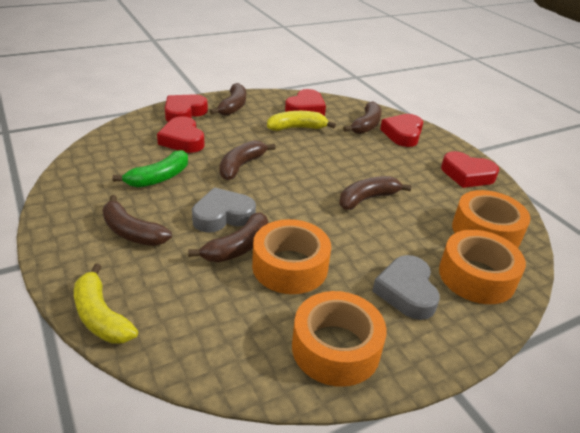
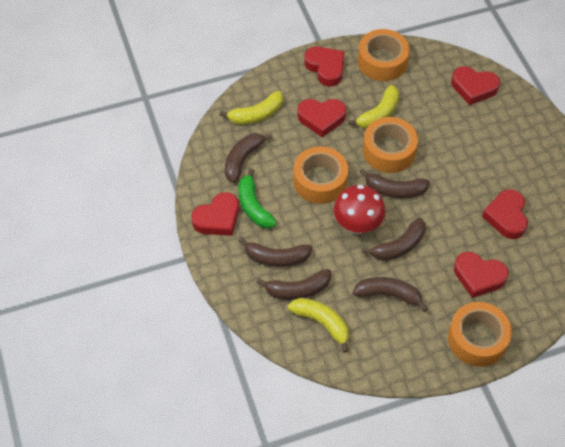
grey heart: [192,187,256,233] [372,255,440,320] = 2 -> none = 0
red heart: [157,116,205,153] [165,94,208,122] [285,89,326,116] [380,114,423,147] [441,151,499,188] = 5 -> [191,192,239,236] [297,99,346,137] [304,46,344,86] [451,66,500,105] [454,252,509,298] [482,189,528,239] = 6
red mushroom: none = 0 -> [334,185,385,234] = 1
yellow banana: [74,264,138,344] [267,111,336,131] = 2 -> [220,91,283,125] [288,298,349,353] [348,85,399,128] = 3

